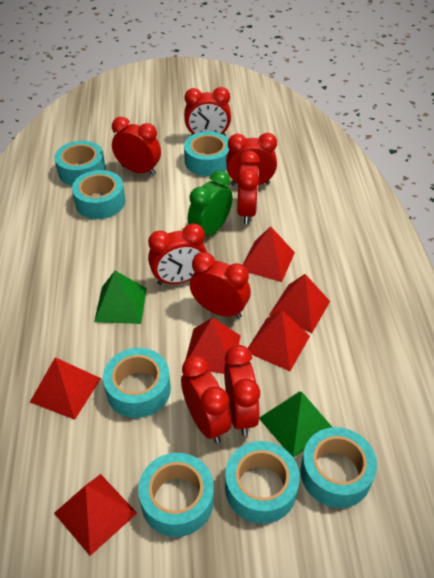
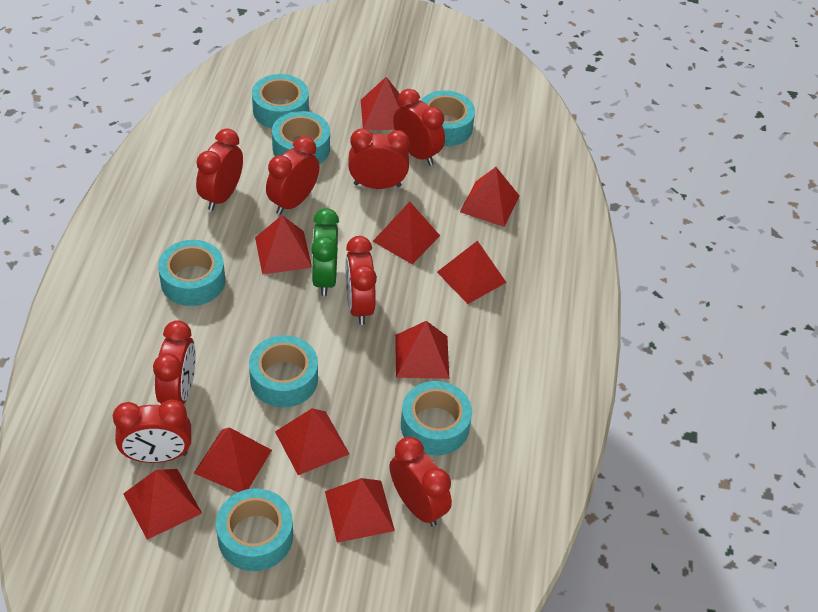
green pyramid: [94,271,147,324] [259,392,332,458] = 2 -> none = 0
red pyramid: [30,357,101,420] [54,474,137,556] [186,317,241,374] [243,226,295,282] [248,310,310,371] [269,274,330,333] = 6 -> [123,469,202,540] [194,427,272,492] [255,215,312,274] [275,408,349,475] [325,478,395,543] [361,77,402,130] [373,202,440,264] [395,321,449,379] [437,240,507,304] [460,167,519,227] = 10

